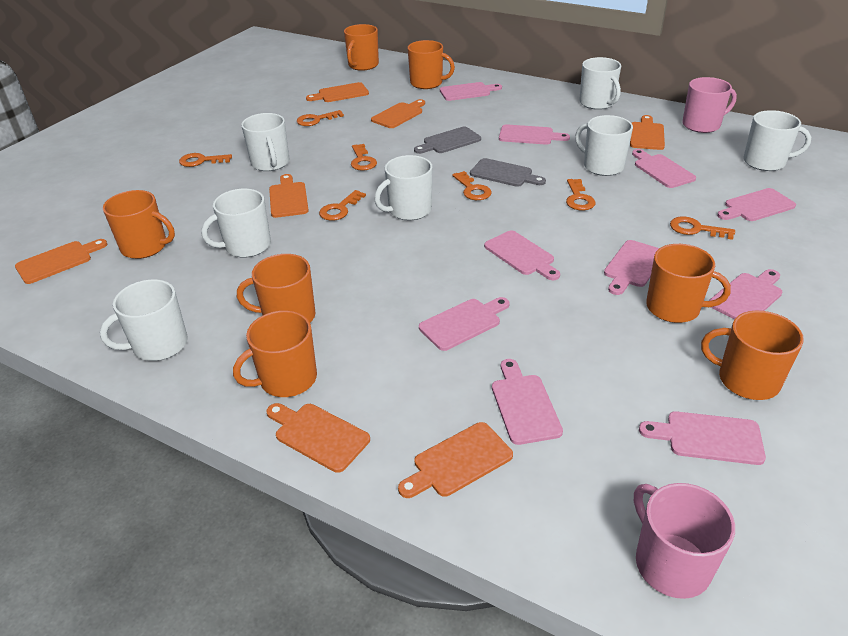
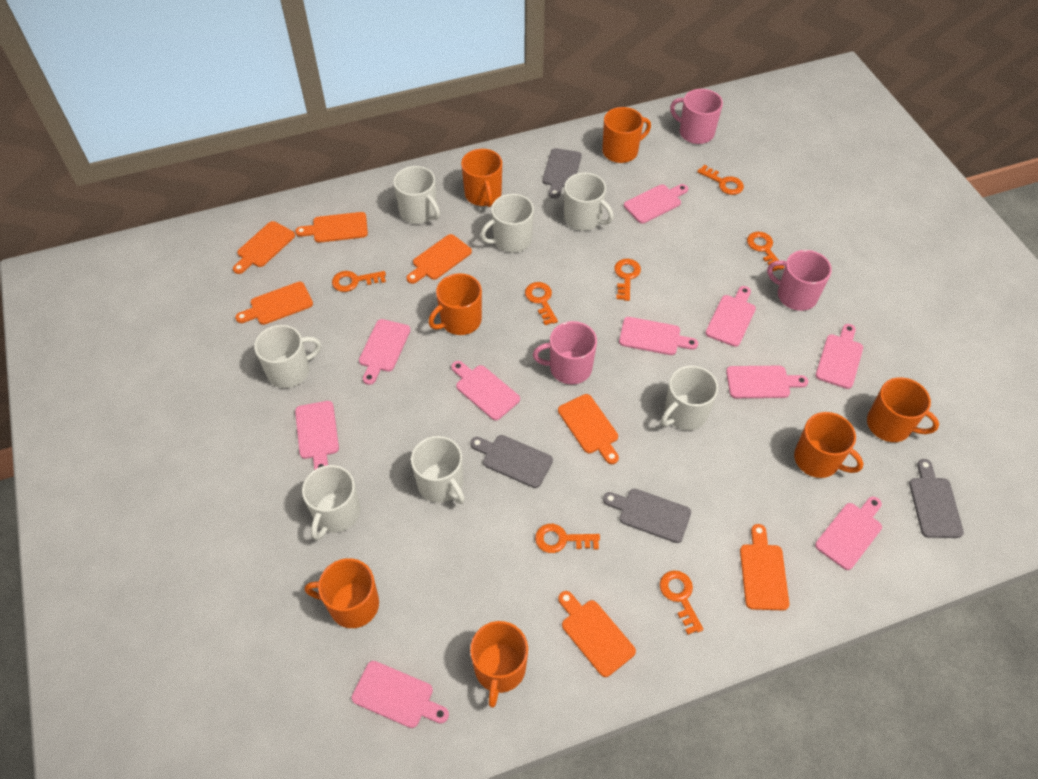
grey cutting board: [414,127,481,154] [470,158,546,187] = 2 -> [470,435,553,488] [542,148,582,199] [603,489,691,543] [909,459,964,538] = 4
pink mug: [634,483,735,599] [682,77,737,133] = 2 -> [533,321,597,385] [670,89,723,144] [767,250,832,311] = 3

